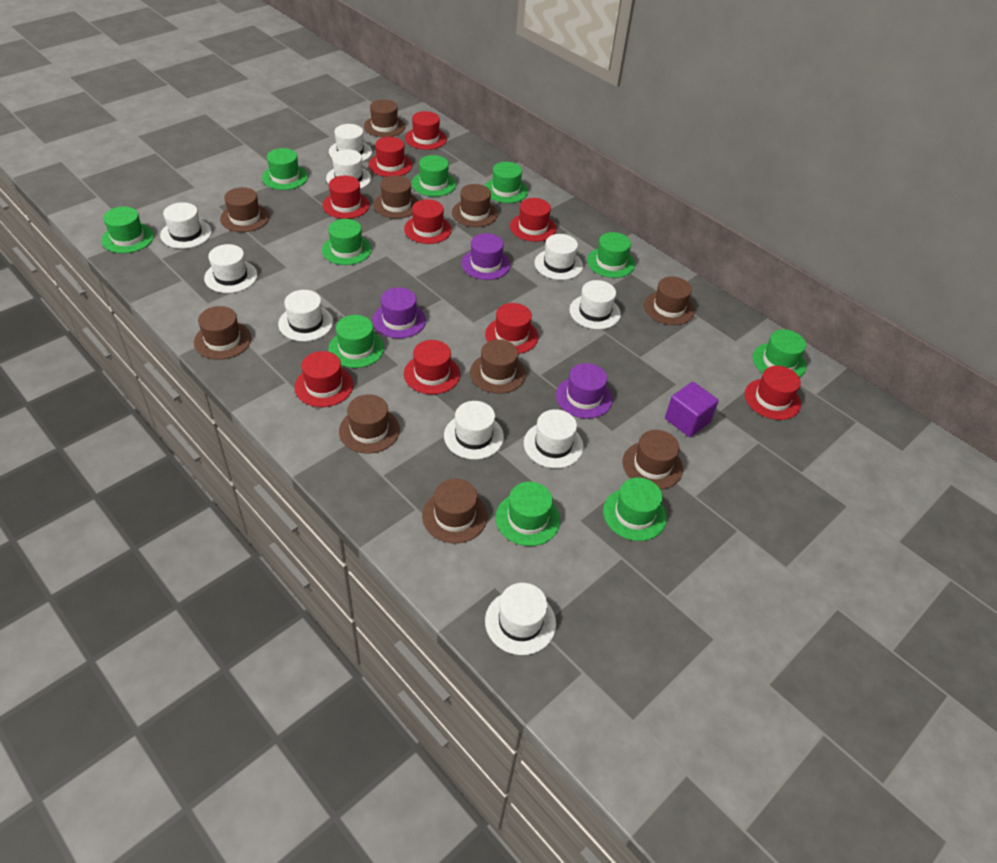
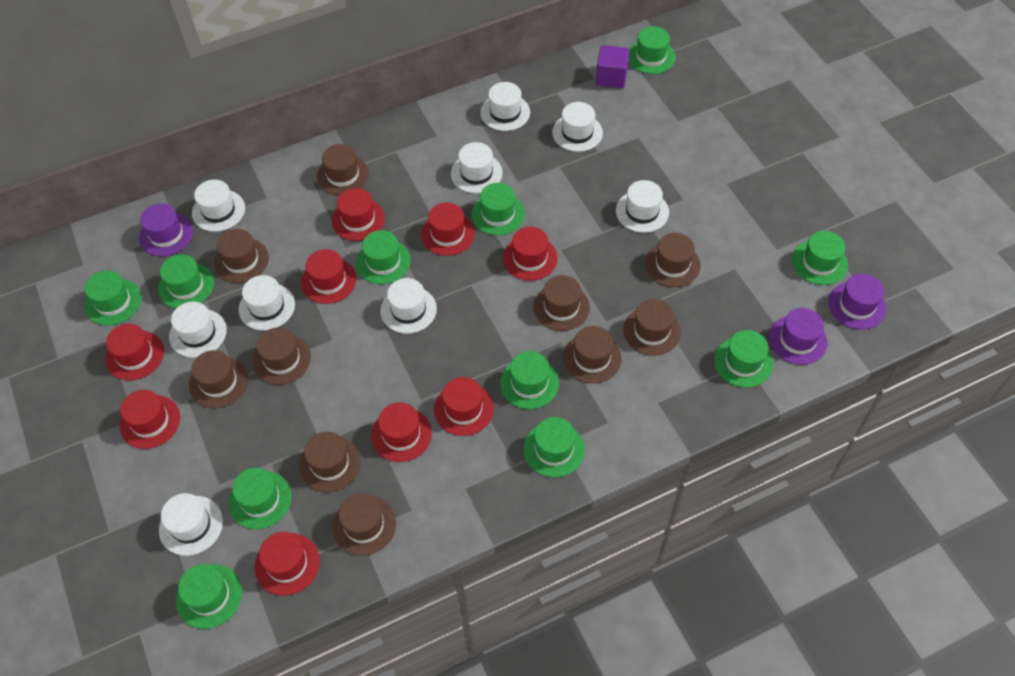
green hat: [101,206,154,253] [262,148,308,190] [322,219,372,265] [328,315,384,368] [412,155,456,197] [485,162,528,203] [496,482,560,546] [587,232,635,278] [603,477,667,541] [752,329,807,378] = 10 -> [85,270,141,326] [158,254,214,308] [176,564,242,629] [229,468,292,529] [356,230,411,284] [472,183,525,235] [500,351,559,409] [524,417,585,477] [628,26,675,74] [714,330,773,388] [792,231,848,285] = 11
white hat: [160,202,212,249] [204,244,257,293] [278,290,333,341] [326,149,371,189] [329,124,372,162] [444,401,504,460] [485,583,556,655] [524,409,584,468] [534,234,583,280] [569,280,621,329] = 10 -> [159,493,223,556] [169,302,227,358] [192,180,245,232] [239,275,295,331] [380,278,437,334] [451,142,503,193] [480,82,530,131] [552,102,603,152] [616,180,669,233] = 9

